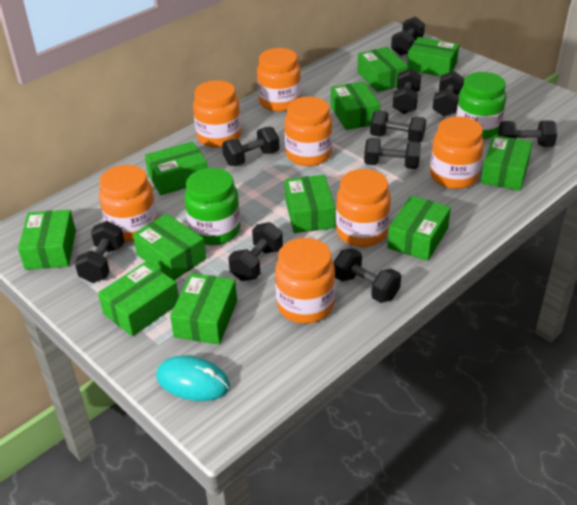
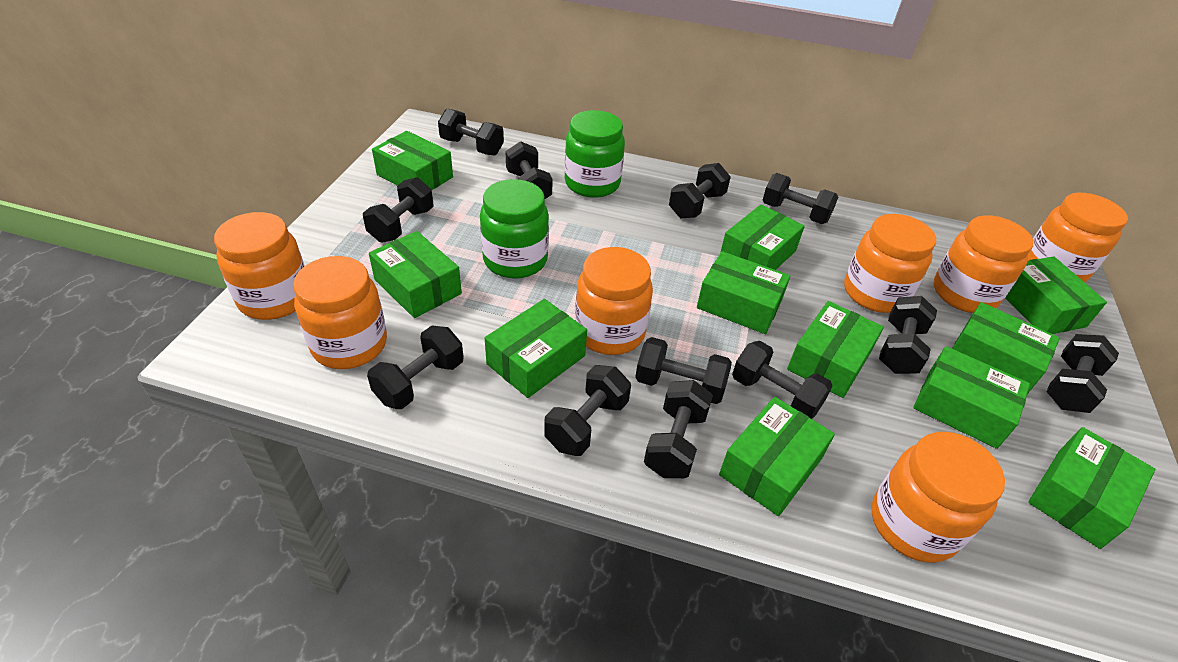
black dumbbell: [74,221,124,283] [222,127,279,166] [228,222,283,281] [333,248,401,303] [364,138,421,169] [370,110,426,143] [391,16,425,56] [393,68,421,114] [433,71,465,117] [498,120,557,147] = 10 -> [363,177,434,243] [367,326,464,409] [438,109,504,156] [505,141,553,199] [544,365,631,456] [635,337,732,404] [644,380,713,478] [669,163,731,218] [732,341,832,419] [763,173,838,224] [879,296,937,374] [1046,334,1119,413] = 12
turquoise mouse: [156,356,230,401] = 1 -> none = 0

